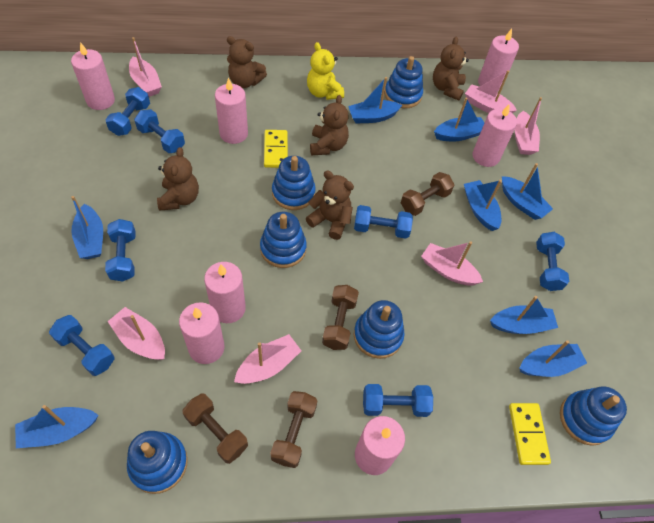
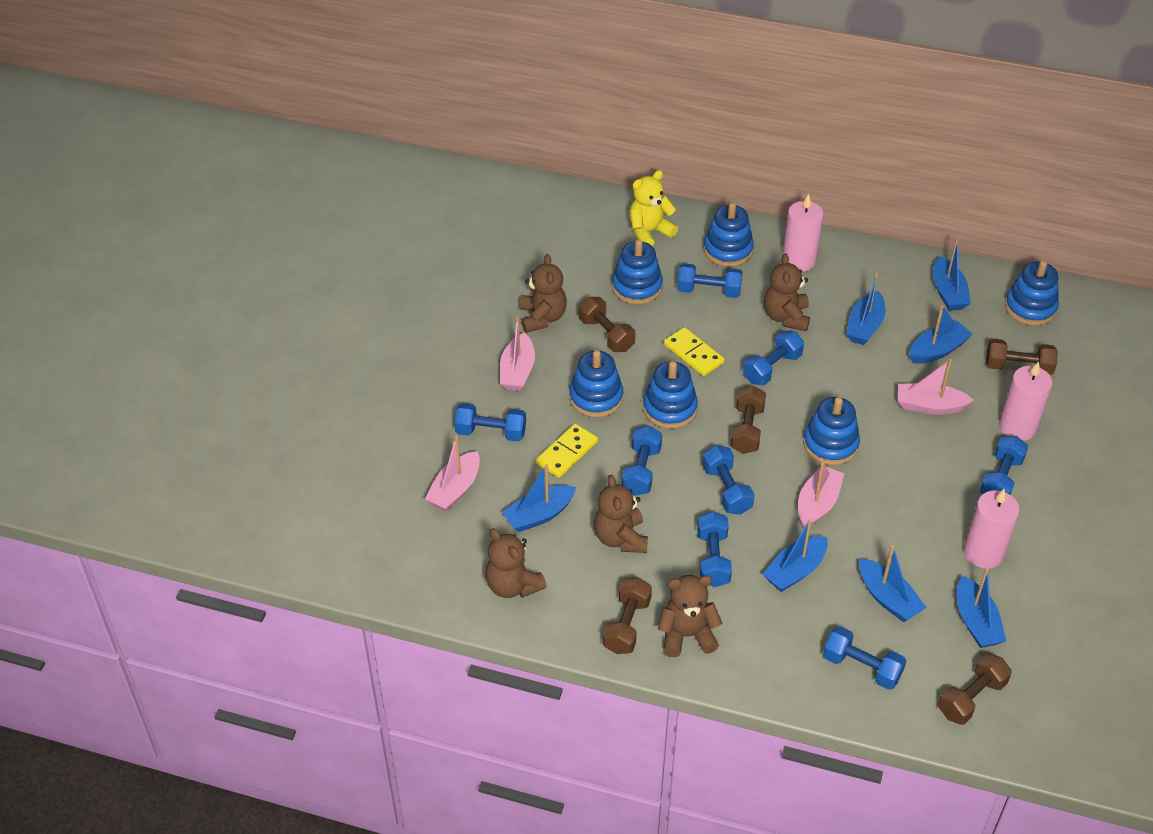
blue boat: [15,405,99,448] [71,196,103,259] [348,77,402,124] [434,97,484,141] [464,180,502,231] [490,296,558,334] [502,163,553,220] [519,340,587,377] = 8 -> [502,464,576,532] [763,519,828,592] [846,273,885,345] [859,545,927,622] [909,305,973,364] [933,239,971,311] [957,568,1006,648] = 7
blue dumbbell: [49,315,115,376] [105,87,150,136] [105,219,136,282] [134,109,185,153] [354,205,413,239] [363,384,433,417] [536,232,569,291] = 7 -> [454,403,526,442] [622,426,662,496] [677,263,743,298] [697,511,732,587] [702,445,755,515] [743,330,804,385] [823,626,906,690] [980,436,1028,495] = 8
brown dumbbell: [183,393,248,464] [270,391,317,468] [322,285,359,350] [401,172,455,216] = 4 -> [579,297,635,352] [603,577,652,654] [730,386,766,454] [938,653,1012,725] [986,339,1058,375] = 5
pink boat: [107,307,165,360] [129,37,162,97] [234,334,301,384] [421,241,483,286] [465,70,517,113] [514,97,542,155] = 6 -> [425,436,480,512] [500,317,535,391] [798,463,844,528] [898,359,974,415] = 4
pink candle: [71,42,115,110] [179,302,225,364] [204,262,246,323] [215,78,248,144] [355,416,405,475] [473,105,517,167] [478,29,519,91] = 7 -> [782,194,824,272] [964,489,1020,568] [999,361,1053,441] = 3

